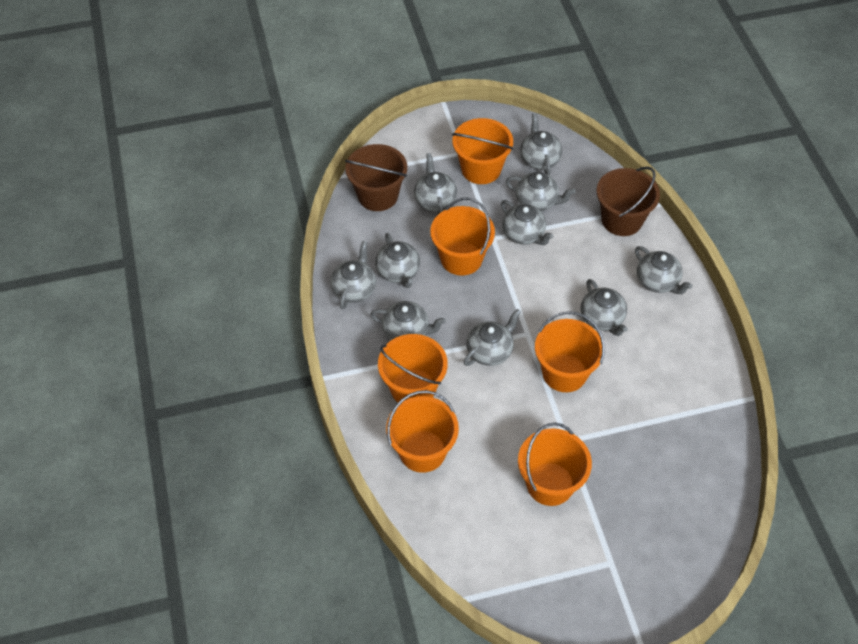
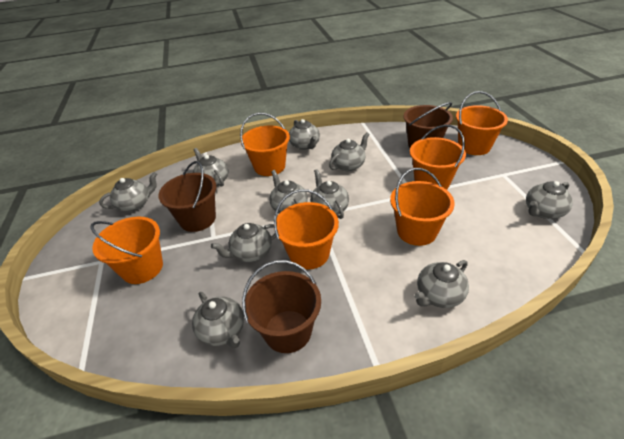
brown bucket: [345,144,407,211] [597,167,660,236] = 2 -> [158,161,216,232] [242,260,321,353] [404,102,453,148] = 3

